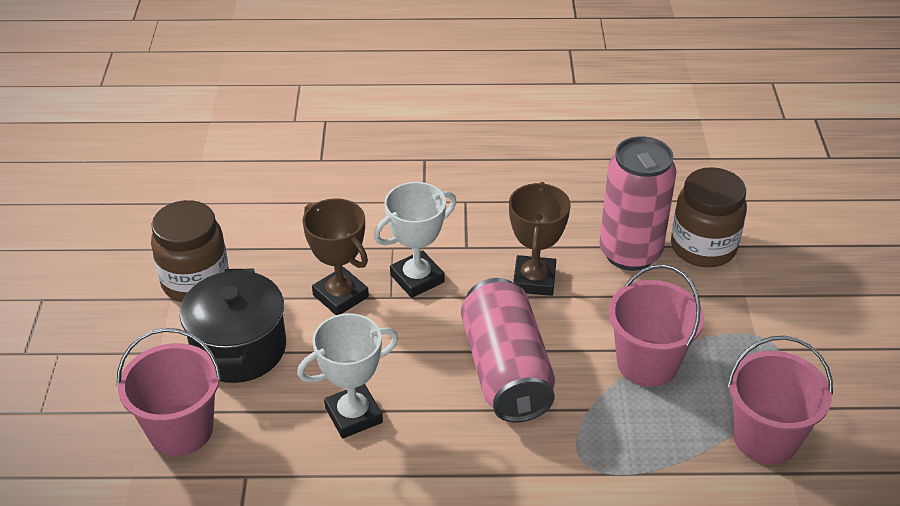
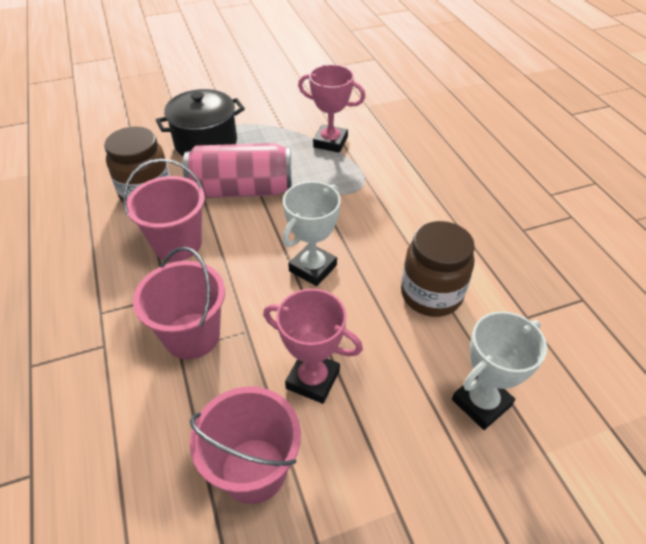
brown trophy: [302,198,369,315] [509,182,571,296] = 2 -> none = 0
pink can: [461,278,555,423] [599,136,677,271] = 2 -> [183,143,292,198] = 1
pink trophy: none = 0 -> [263,289,363,404] [298,65,365,153] = 2

